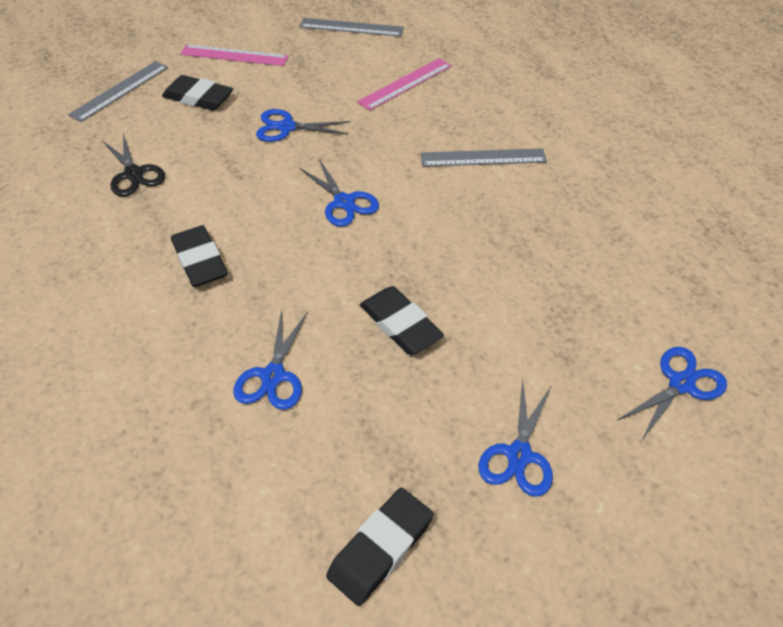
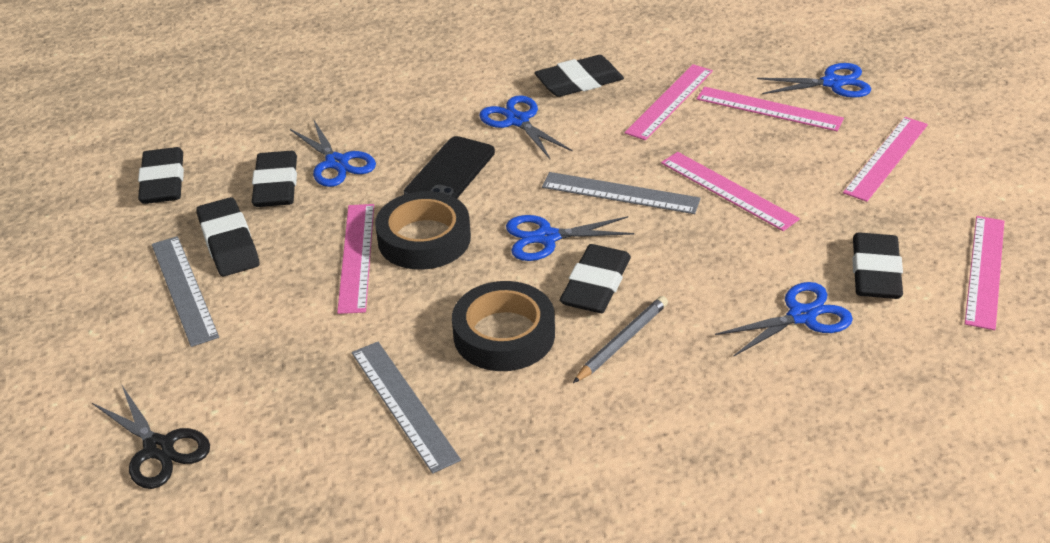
black eraser: [162,75,233,110] [171,225,228,287] [326,488,434,606] [360,286,444,355] = 4 -> [138,147,184,204] [196,197,259,276] [252,151,297,207] [534,55,624,97] [560,244,631,313] [852,232,903,299] = 6
black phone: none = 0 -> [404,136,495,199] = 1
black tape: none = 0 -> [375,191,471,270] [452,281,555,371] = 2
grey pencil: none = 0 -> [573,296,668,383] = 1
pink ruler: [180,44,289,66] [357,58,452,111] = 2 -> [337,204,374,314] [624,64,713,140] [661,152,800,231] [697,87,844,131] [843,117,928,202] [965,216,1004,330] = 6

